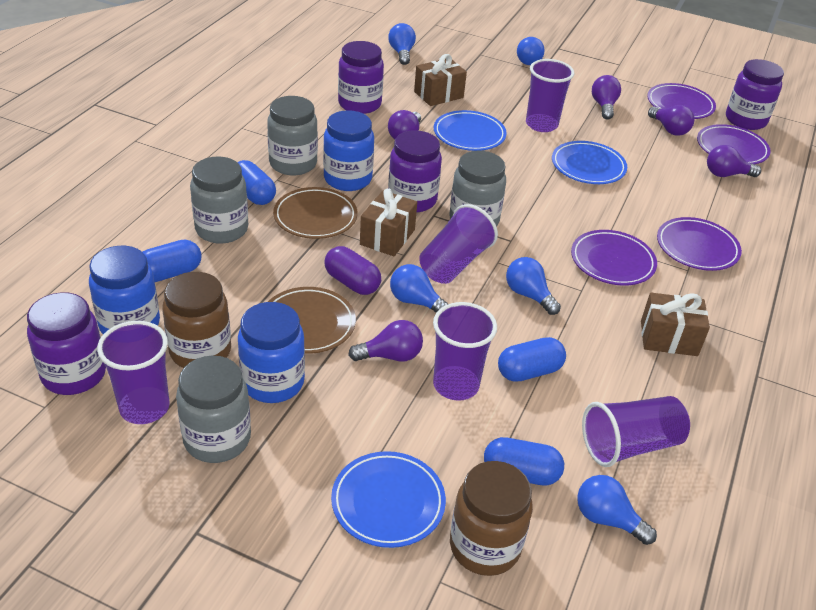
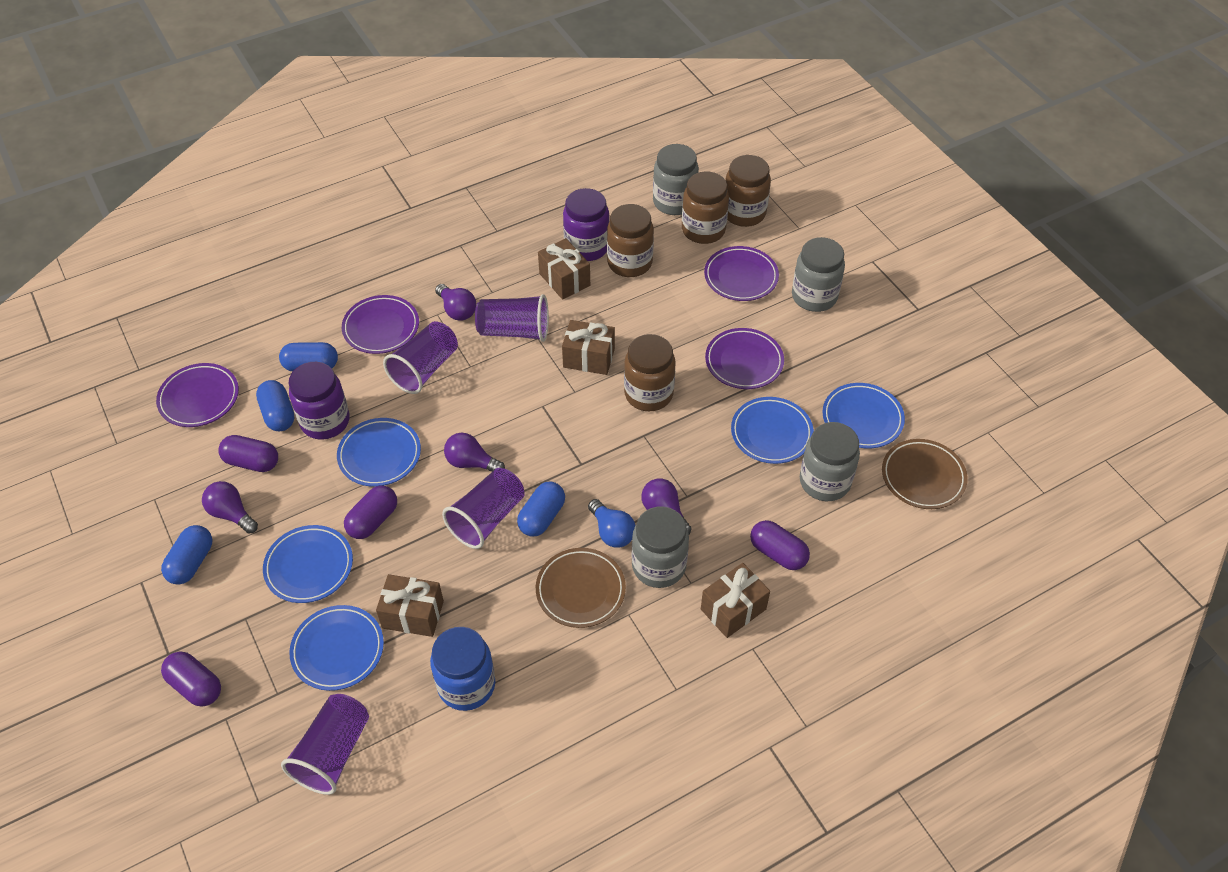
blue jar: [89,246,160,334] [238,302,305,403] [323,110,374,191] = 3 -> [430,627,495,711] = 1
blue light bulb: [388,23,416,65] [390,264,448,312] [506,257,561,315] [517,37,544,65] [577,475,657,545] = 5 -> [588,499,636,548] = 1
blue plate: [331,451,446,548] [434,110,507,151] [552,141,627,184] = 3 -> [263,525,353,603] [289,605,384,691] [337,418,421,487] [731,397,814,464] [823,383,905,448] = 5
brown gift: [360,188,417,256] [414,54,467,106] [641,293,710,356] = 3 -> [376,574,444,637] [538,238,590,300] [562,320,615,375] [701,563,770,638] = 4
brown jar: [162,272,231,368] [450,461,533,576] = 2 -> [607,204,654,277] [624,334,676,411] [682,171,729,244] [725,155,771,227] = 4
purple capsule: [325,246,381,295] = 1 -> [161,651,221,706] [218,435,278,472] [344,486,397,539] [750,520,810,570] = 4
purple cup: [97,321,170,424] [419,204,498,284] [433,302,497,401] [526,59,574,132] [582,396,690,467] = 5 -> [281,694,369,795] [383,321,458,394] [442,468,524,549] [475,294,549,342] = 4
purple jar: [27,292,106,395] [338,41,384,114] [388,130,442,212] [726,59,784,130] = 4 -> [289,362,350,440] [563,188,609,261] = 2
purple light bulb: [348,320,423,362] [388,110,421,139] [592,75,621,119] [648,105,695,136] [707,145,761,177] = 5 -> [202,481,258,534] [435,284,476,321] [444,433,505,472] [641,478,692,534] = 4

